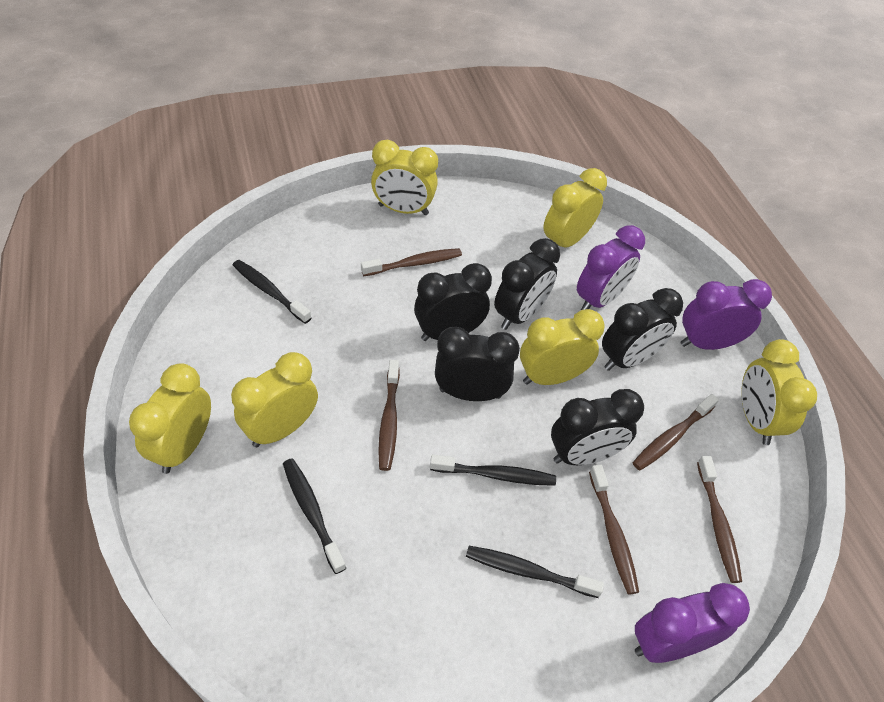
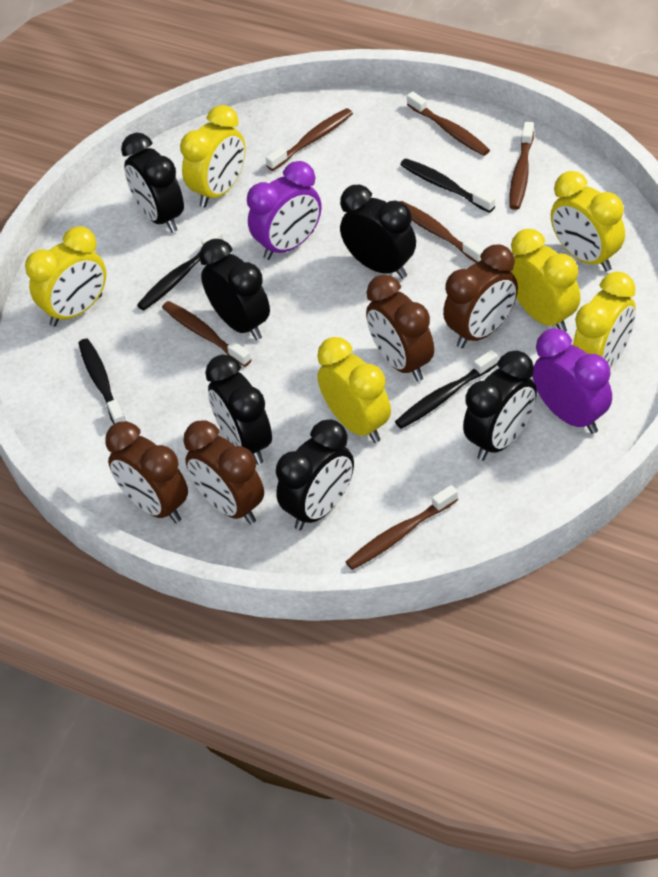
black clock: [414,263,492,341] [435,327,520,401] [494,238,560,330] [551,389,644,465] [602,288,683,371] = 5 -> [121,133,184,233] [199,239,270,340] [205,355,272,465] [276,419,354,530] [340,185,416,279] [463,351,537,461] = 6
brown clock: none = 0 -> [105,421,188,523] [184,420,264,524] [366,275,434,381] [443,244,518,348] = 4
brown toothbrush: [361,248,462,276] [378,360,400,471] [589,465,639,594] [632,394,719,470] [697,456,742,583] = 5 -> [162,301,251,367] [266,108,353,171] [346,485,458,570] [400,201,484,263] [407,91,490,156] [509,122,534,210] = 6
purple clock: [577,225,645,310] [635,583,750,663] [680,279,772,350] = 3 -> [247,161,321,260] [533,329,612,434] = 2

